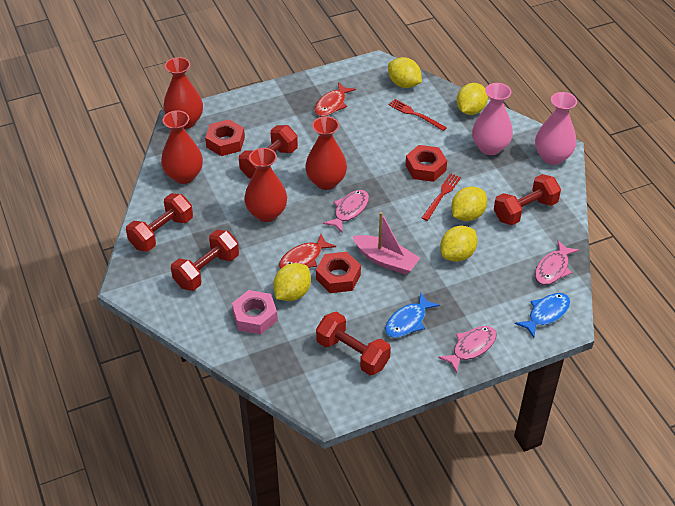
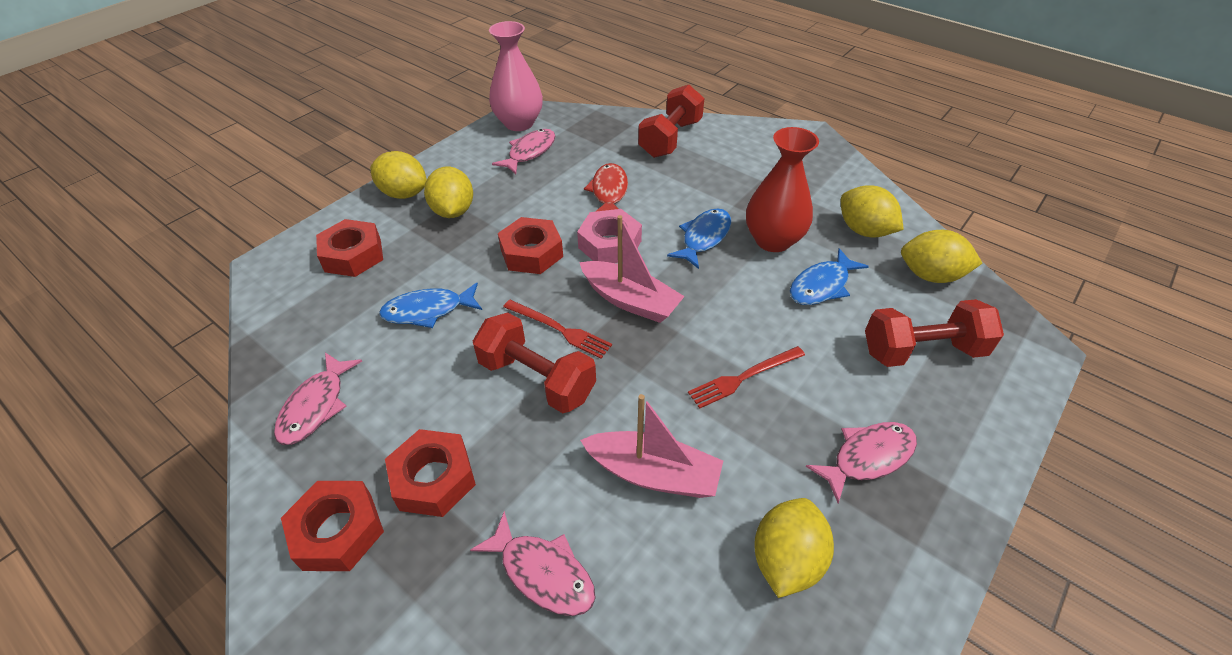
blue fish: [385,292,440,338] [515,293,570,338] = 2 -> [379,283,482,328] [667,208,731,269] [790,248,869,305] = 3
pink boat: [352,212,420,275] = 1 -> [579,215,685,323] [580,394,723,498] = 2
pink fish: [323,190,369,233] [438,326,497,373] [535,240,579,285] = 3 -> [274,352,362,445] [470,511,596,616] [492,129,555,174] [806,422,917,503] = 4
pink vase: [472,83,513,155] [535,92,577,165] = 2 -> [489,21,543,131] = 1
red dumbbell: [126,193,193,252] [171,230,239,291] [239,125,298,178] [316,312,391,375] [494,174,561,225] = 5 -> [473,312,596,413] [638,85,704,158] [865,299,1004,367] = 3
red fish: [279,234,336,269] [314,82,356,117] = 2 -> [584,163,628,212] = 1
red nut: [205,119,245,156] [316,252,361,293] [405,145,447,182] = 3 -> [281,481,384,571] [316,219,383,277] [385,429,476,517] [498,217,563,274] = 4
red vase: [161,111,203,184] [163,57,203,129] [244,148,287,222] [305,116,347,190] = 4 -> [746,127,819,252] = 1

